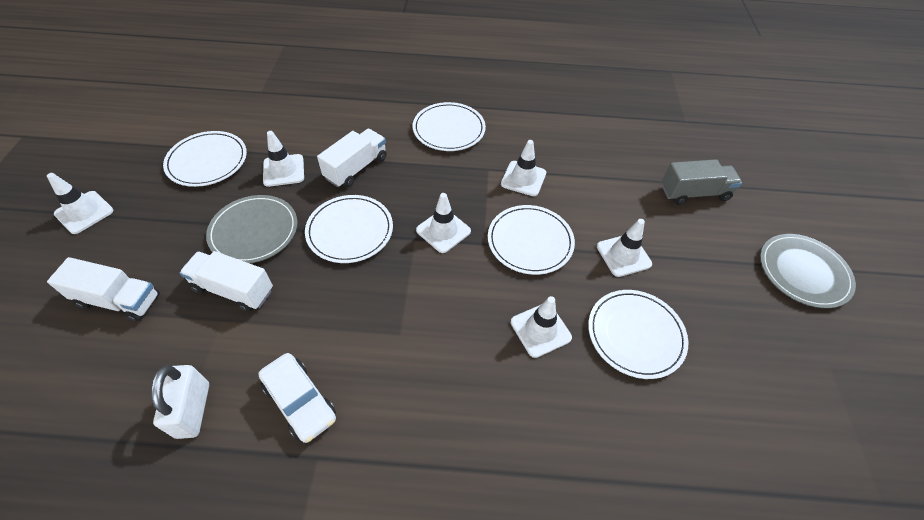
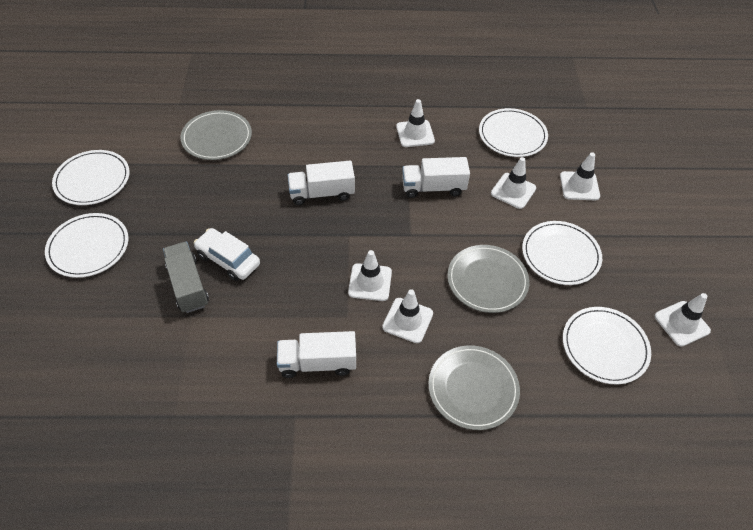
grey plate: [206,195,297,263] [760,234,856,308] = 2 -> [181,110,252,160] [428,345,520,430] [447,245,529,313] = 3
white padlock: [151,365,209,439] = 1 -> none = 0

